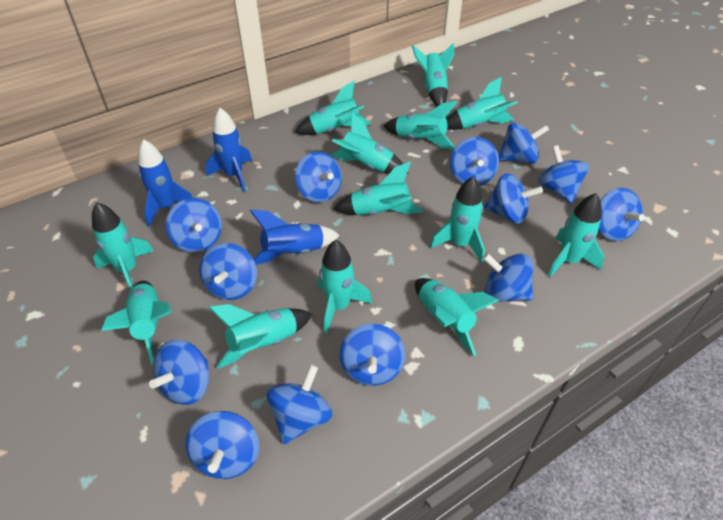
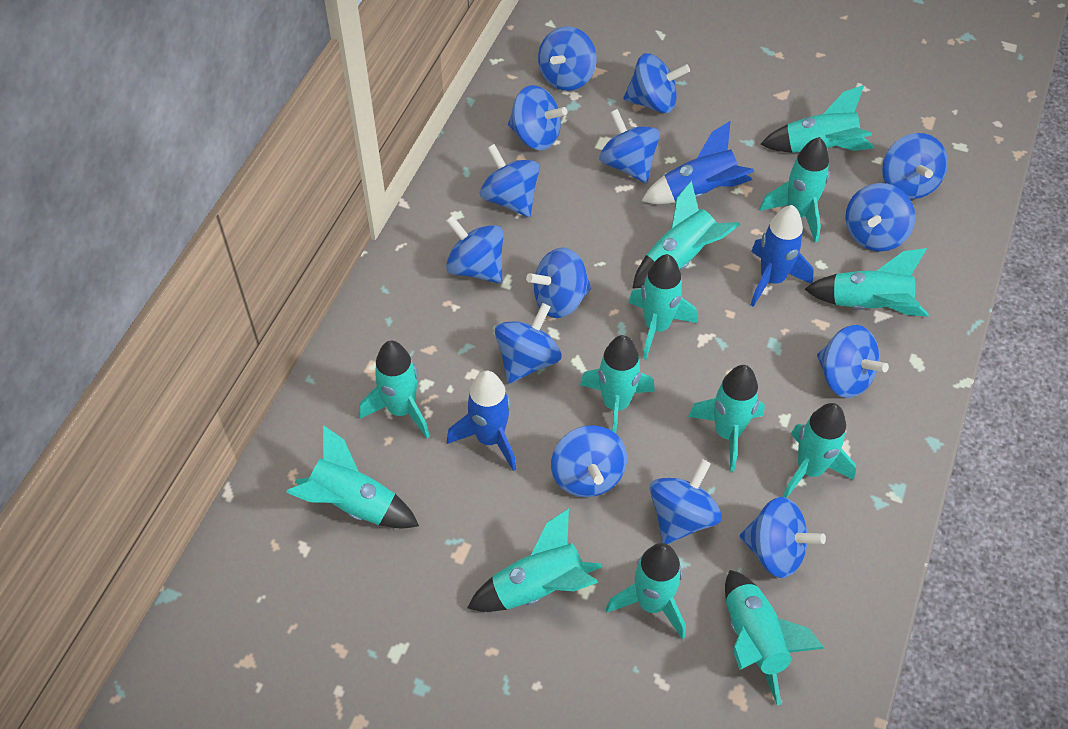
blue spinning top: [149,339,209,405] [166,198,222,252] [186,411,259,479] [199,243,257,300] [267,364,332,444] [295,152,342,202] [340,324,405,386] [450,137,499,186] [482,253,533,302] [484,173,543,224] [499,123,549,164] [538,145,589,204] [598,188,645,241] = 13 -> [446,215,503,283] [480,144,540,217] [495,303,561,384] [508,85,567,150] [526,247,591,318] [538,26,597,91] [551,425,627,497] [599,109,660,183] [623,53,690,113] [650,459,722,544] [740,497,826,578] [817,325,889,398] [845,183,915,252] [882,133,948,199] = 14

